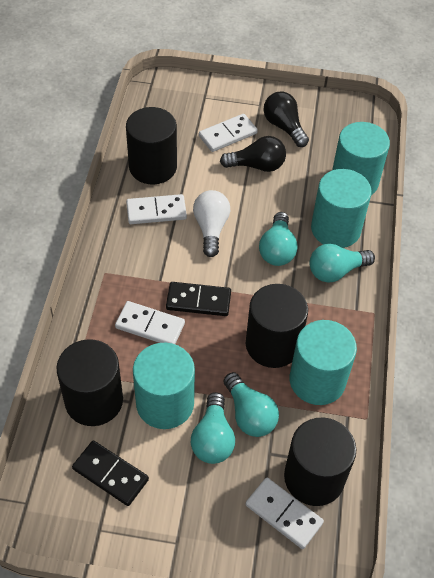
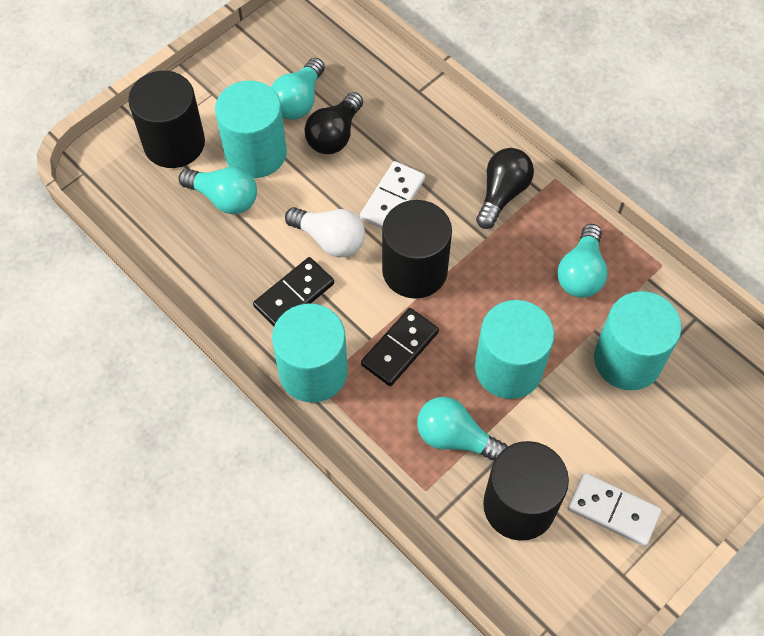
black cylinder: [56,339,123,426] [126,107,177,184] [246,284,308,368] [284,417,356,506] = 4 -> [128,71,205,168] [382,200,452,299] [483,441,569,541] = 3
white domino: [115,301,185,344] [126,194,187,224] [199,114,258,152] [246,478,324,549] = 4 -> [360,161,425,229] [568,473,661,546] = 2

